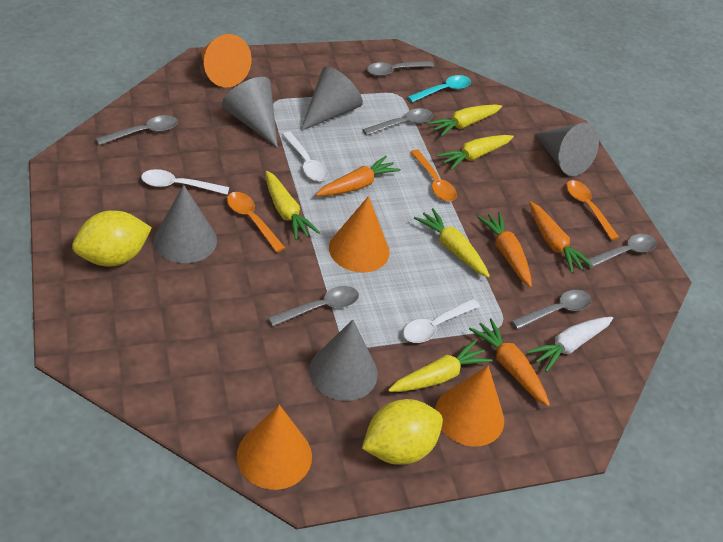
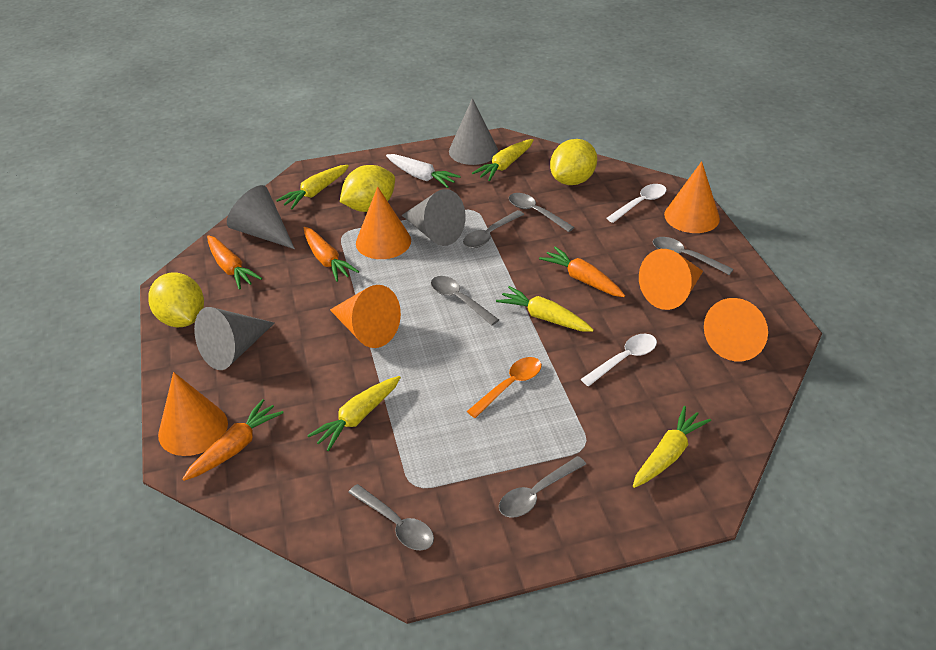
grey cone: [153,185,217,263] [222,77,278,148] [300,67,363,131] [309,320,378,401] [535,123,599,176] = 5 -> [194,307,274,370] [227,185,295,249] [402,189,465,246] [449,98,498,165] = 4
orange cone: [201,34,252,87] [237,405,312,490] [329,196,390,273] [435,366,504,447] = 4 -> [158,372,228,456] [330,285,401,348] [356,187,411,259] [639,249,703,310] [664,161,720,233] [704,298,768,361] = 6
orange spoon: [227,192,285,252] [410,150,457,201] [566,180,619,240] = 3 -> [467,357,542,418] = 1
turquoise spoon: [407,75,471,102] = 1 -> none = 0
white spoon: [141,169,229,195] [282,131,328,181] [403,299,480,343] = 3 -> [581,334,657,386] [606,184,666,223] = 2
yellow lemon: [72,210,152,267] [362,399,443,465] = 2 -> [148,272,204,327] [340,165,395,212] [550,139,597,185] = 3

